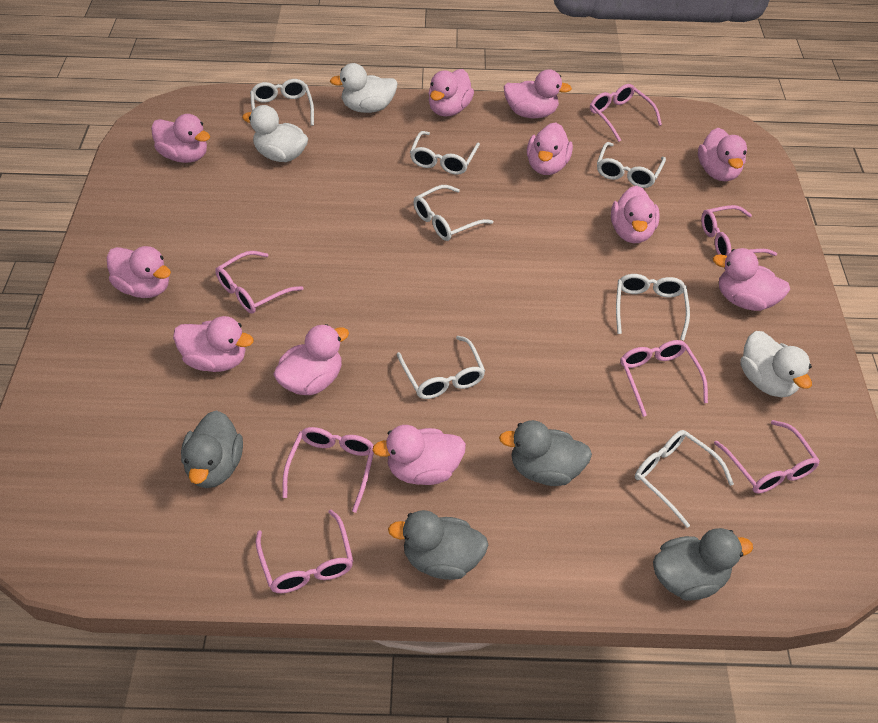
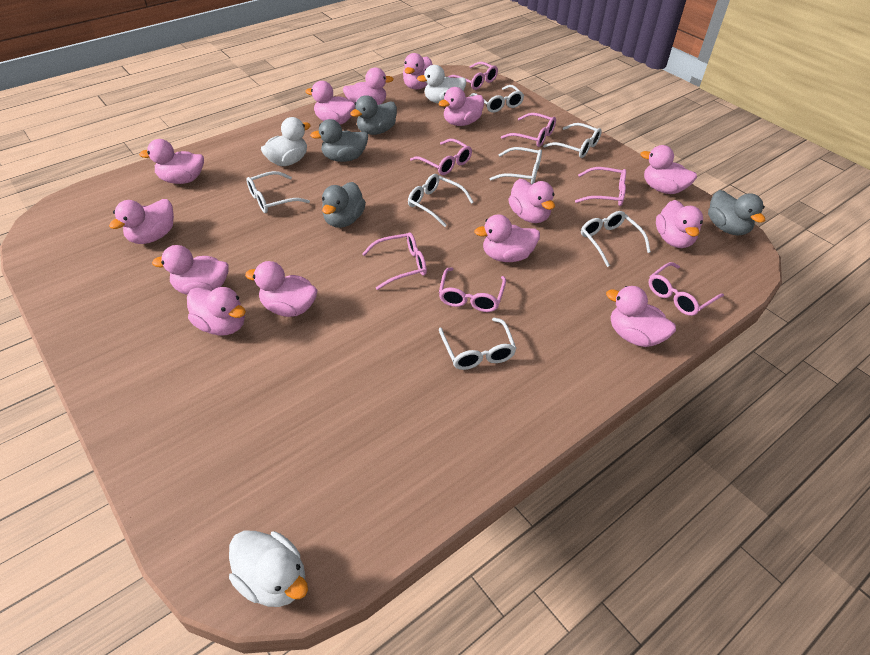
pink duck: [107,246,171,298] [151,114,210,163] [173,316,254,372] [273,324,349,395] [372,425,466,485] [428,69,474,117] [504,69,572,118] [527,122,573,175] [611,186,660,243] [698,128,747,182] [713,248,790,311] = 11 -> [109,199,174,244] [139,139,204,184] [152,245,229,295] [187,287,246,336] [245,261,318,317] [305,81,355,124] [343,67,394,105] [403,53,433,90] [438,87,484,126] [474,214,540,262] [508,179,555,223] [606,286,676,347] [640,145,697,194] [656,200,703,248] = 14

